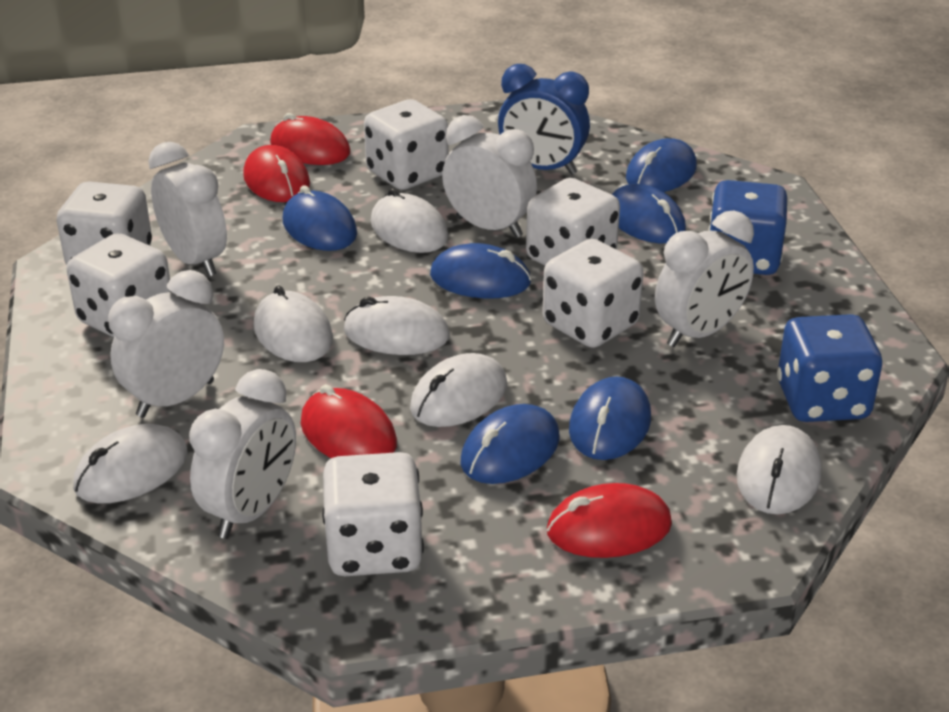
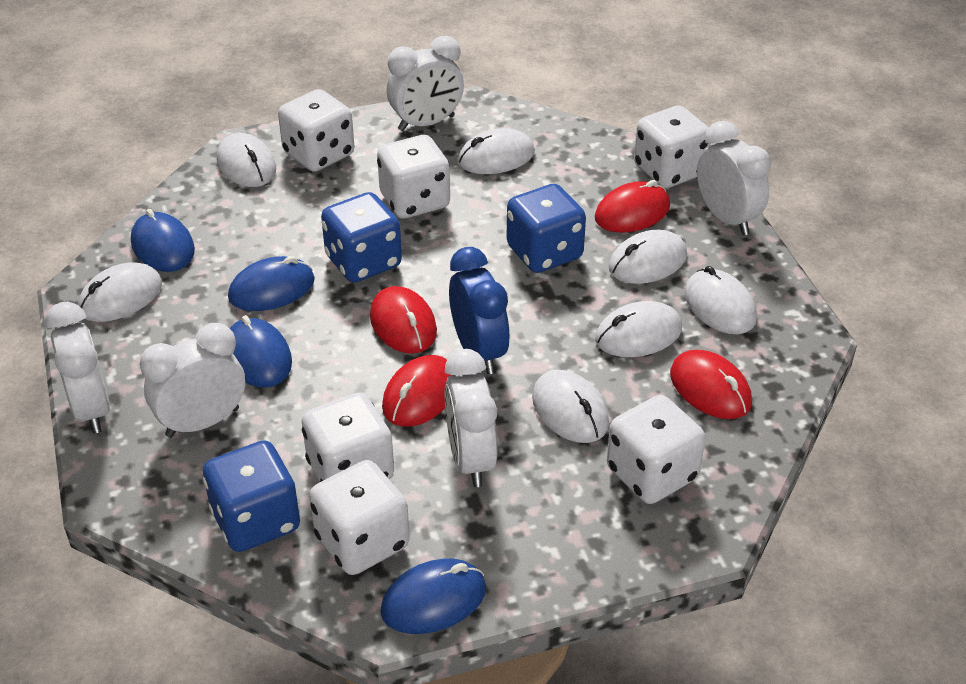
blue dice: [708,180,788,275] [777,314,883,422] = 2 -> [203,440,300,552] [321,192,402,283] [507,184,586,273] = 3
blue mouse: [283,185,357,251] [430,243,531,299] [461,404,560,484] [569,376,651,460] [612,184,686,243] [626,138,697,192] = 6 -> [131,209,195,272] [228,256,315,311] [230,315,292,388] [380,559,486,634] = 4
white mouse: [73,424,188,503] [254,286,333,362] [344,296,450,355] [371,188,448,253] [410,353,507,427] [737,425,822,515] = 6 -> [78,262,162,322] [217,133,276,187] [458,128,535,174] [532,370,609,443] [595,301,682,357] [609,230,687,284] [685,266,757,334] = 7

